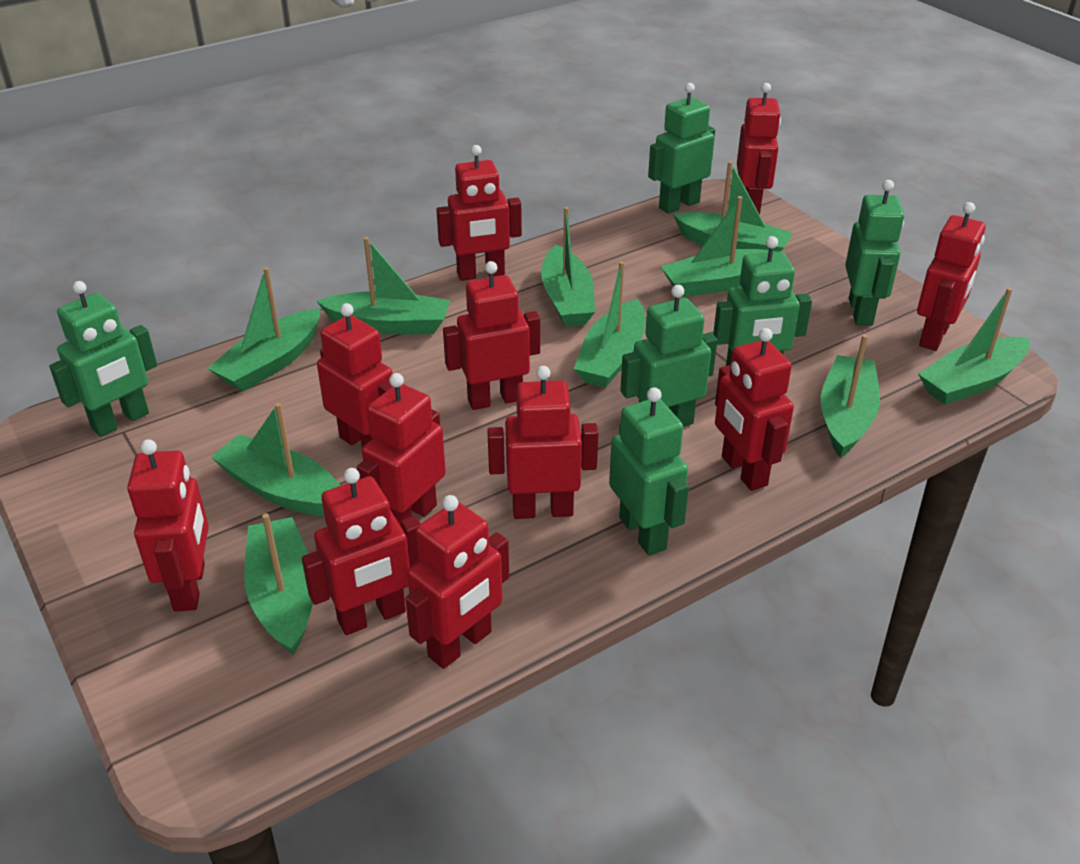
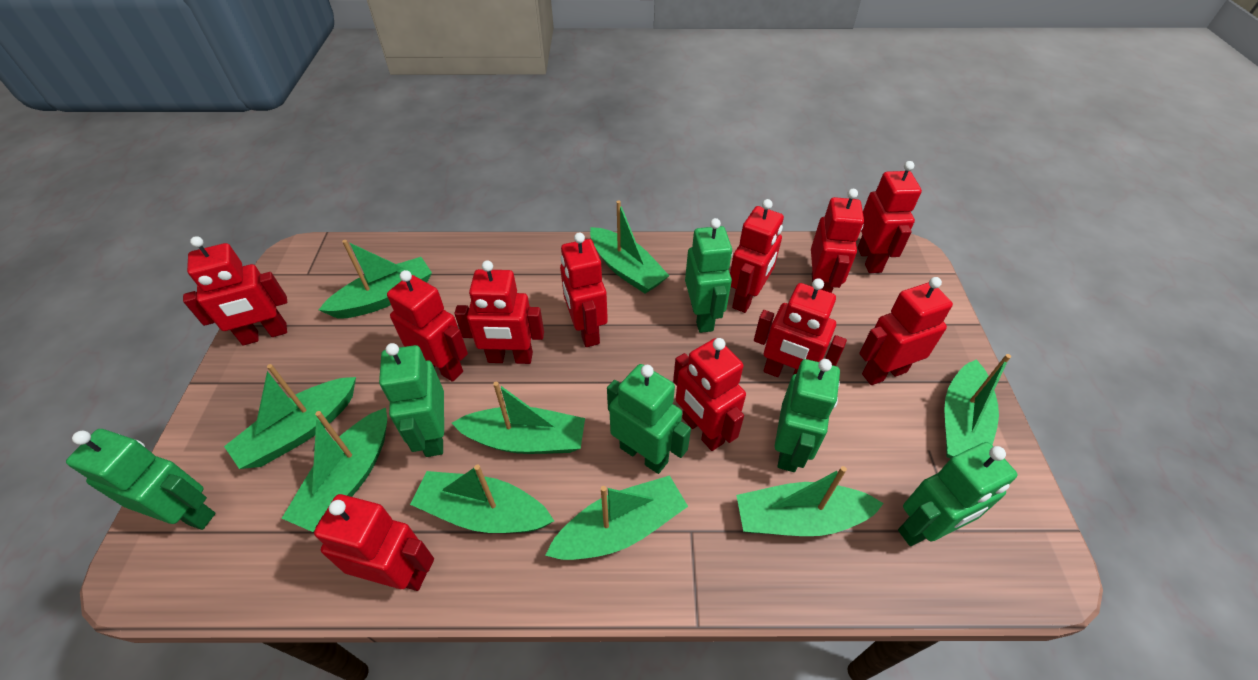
green boat: [207,267,321,392] [211,403,341,517] [244,513,313,655] [317,237,450,334] [541,207,595,327] [574,261,645,388] [661,196,777,297] [673,161,793,252] [821,334,880,458] [918,288,1030,405] = 10 -> [224,364,356,469] [282,408,387,532] [319,240,432,319] [410,465,554,533] [452,382,585,454] [545,475,688,560] [590,201,669,294] [736,466,884,536] [944,354,1011,458] = 9

